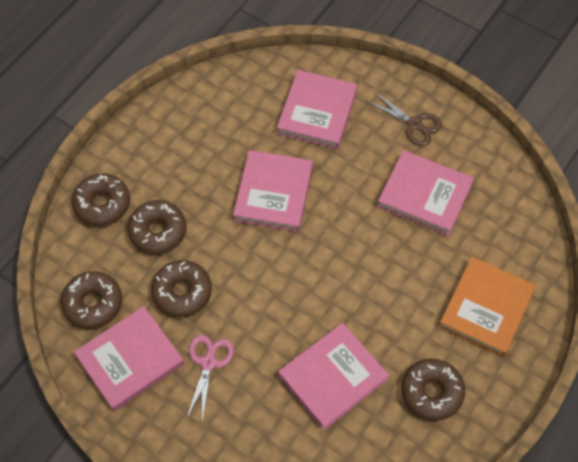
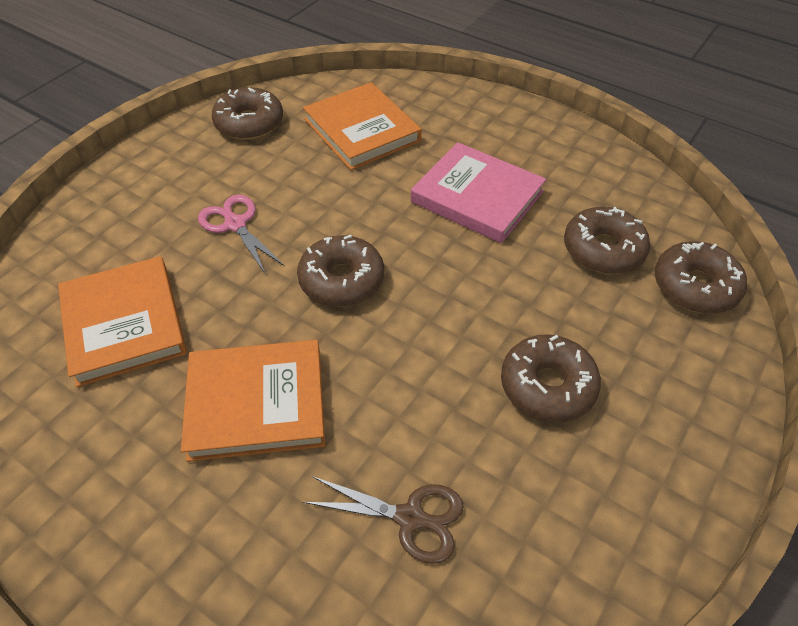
orange book: [439,257,536,357] = 1 -> [58,256,187,387] [181,340,325,462] [303,82,422,170] = 3
pink book: [74,306,184,411] [233,150,313,232] [277,70,358,149] [278,323,389,430] [377,150,474,236] = 5 -> [411,142,546,243] = 1

